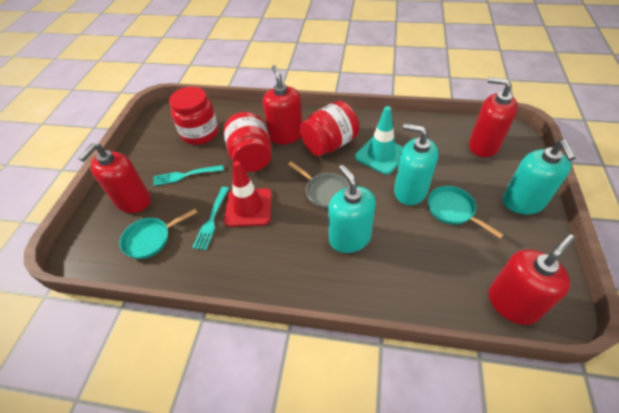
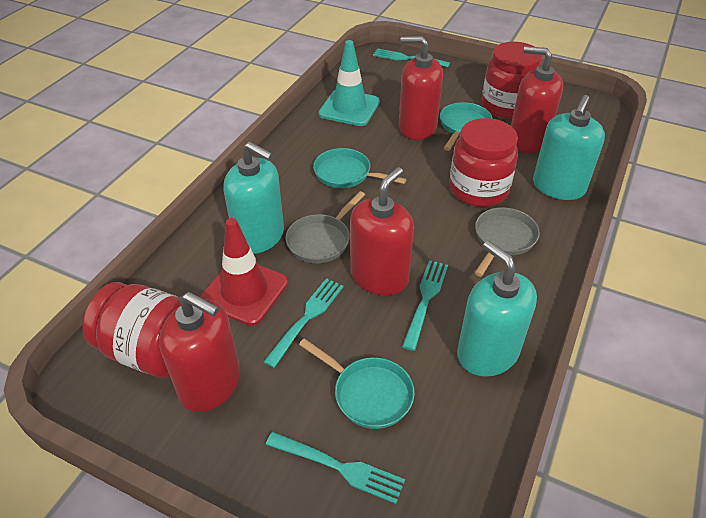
grey pan: [288,162,350,209] = 1 -> [285,191,365,263] [475,207,540,277] = 2
turquoise fork: [153,165,224,186] [192,187,229,250] = 2 -> [264,278,344,368] [266,432,405,504] [373,48,450,67] [402,260,448,351] = 4
turquoise pan: [120,209,197,259] [428,186,504,239] = 2 -> [299,338,415,429] [313,148,407,188] [440,102,492,151] = 3

